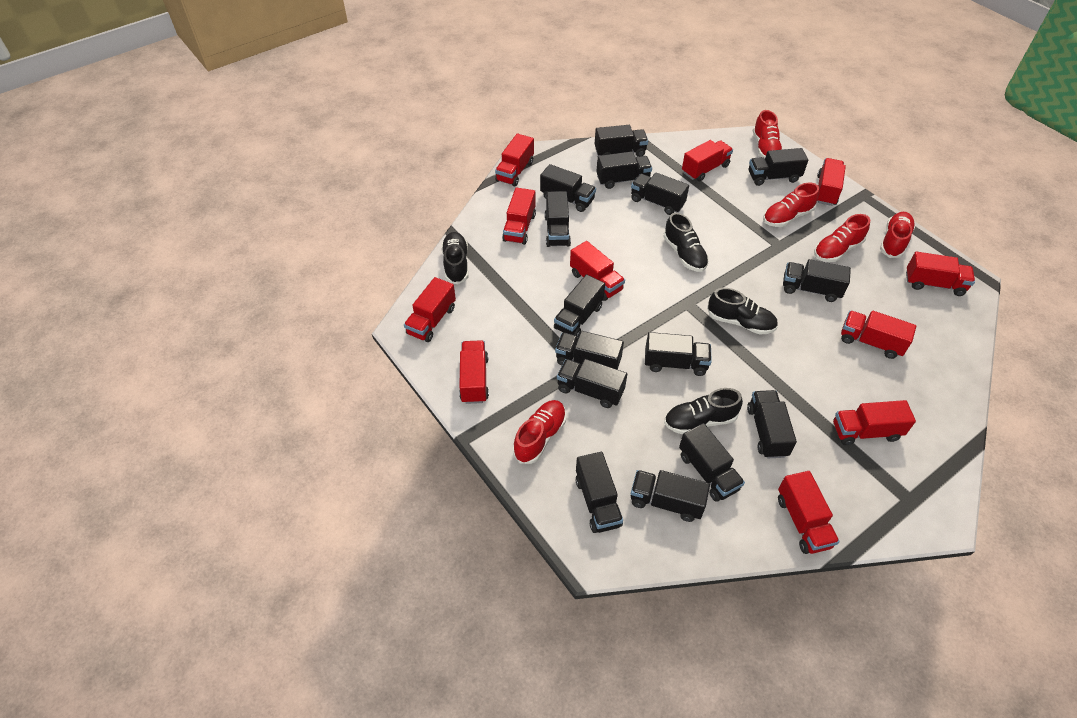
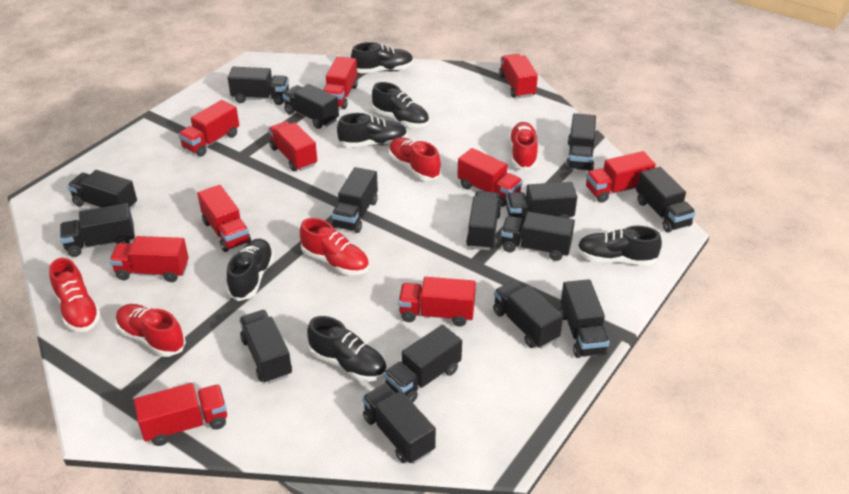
black shoe: [441,232,469,285] [663,213,709,272] [664,388,743,434] [707,288,778,334] = 4 -> [227,239,274,301] [307,316,387,382] [337,113,407,147] [351,42,414,73] [372,82,429,128] [577,226,662,266] = 6
red truck: [404,277,456,342] [459,340,489,404] [495,133,534,187] [502,188,536,245] [570,241,625,301] [682,140,733,182] [778,471,839,554] [817,158,846,206] [833,400,916,445] [841,311,916,359] [906,252,975,296] = 11 -> [110,236,189,282] [134,383,227,446] [178,100,239,157] [197,185,251,252] [268,121,317,171] [323,56,358,109] [398,277,476,327] [457,148,523,207] [499,54,538,98] [586,151,656,203] = 10

